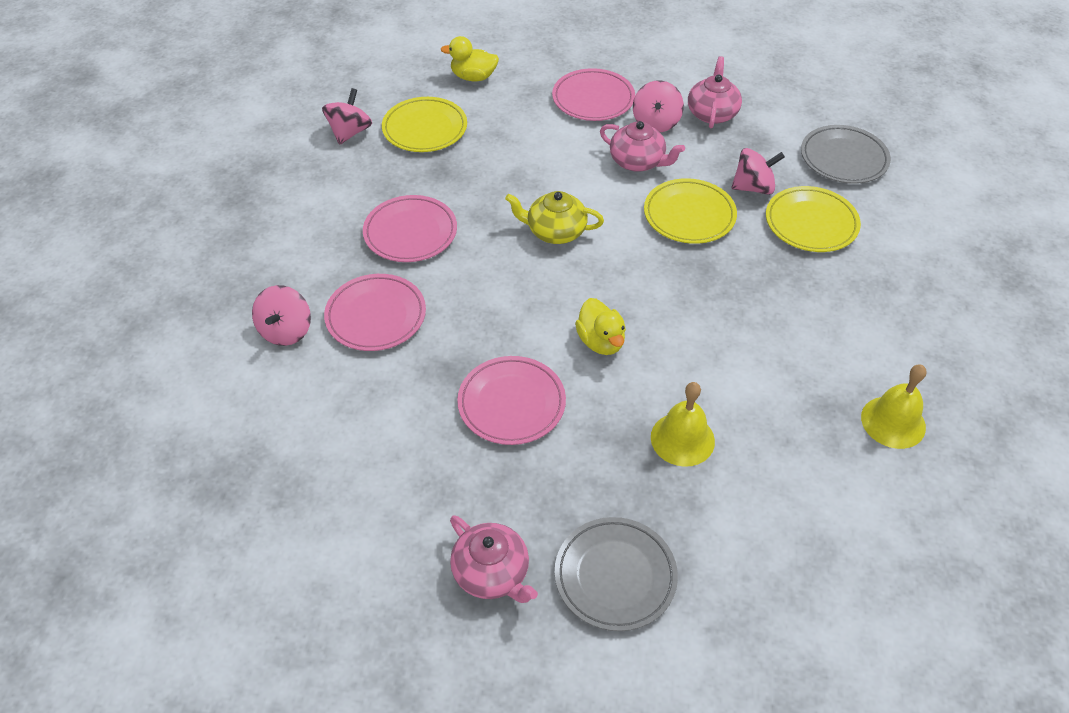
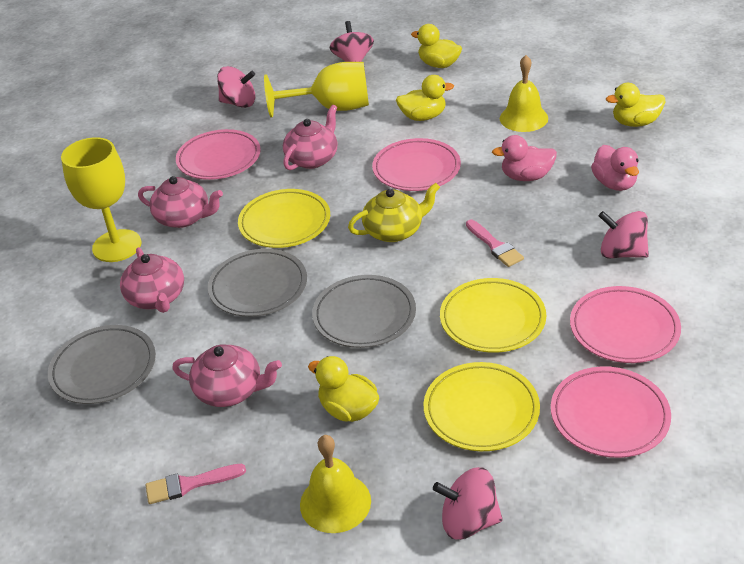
grey plate: [555,517,678,631] [801,125,891,184] = 2 -> [48,325,156,404] [208,249,307,317] [312,275,416,348] = 3
pink brush: none = 0 -> [146,464,246,504] [466,220,524,267] = 2
pink duck: none = 0 -> [492,135,557,181] [591,145,639,191] = 2
pink teapot: [450,515,538,603] [600,121,685,172] [688,56,742,128] = 3 -> [120,247,184,313] [138,176,223,228] [172,345,282,407] [283,105,337,170] = 4
yellow duck: [441,36,499,81] [575,298,626,355] = 2 -> [308,356,379,422] [396,75,454,121] [411,24,462,68] [606,83,665,127] = 4
yellow goblet: none = 0 -> [61,137,142,262] [264,62,369,117] = 2

